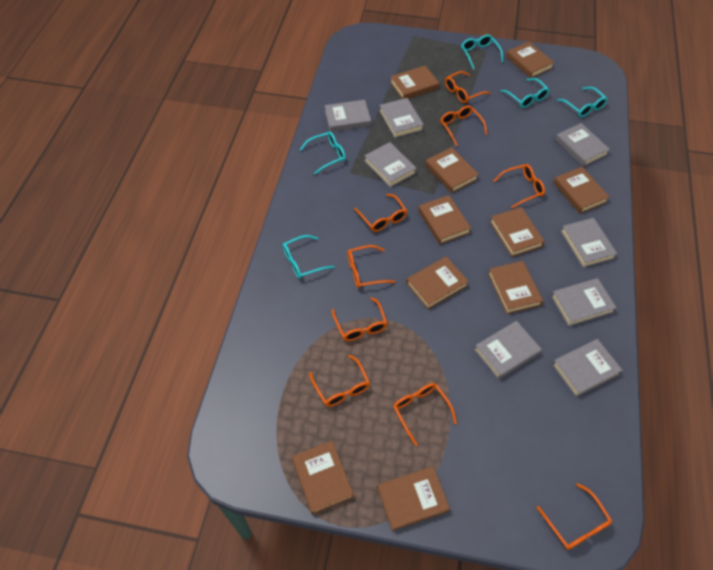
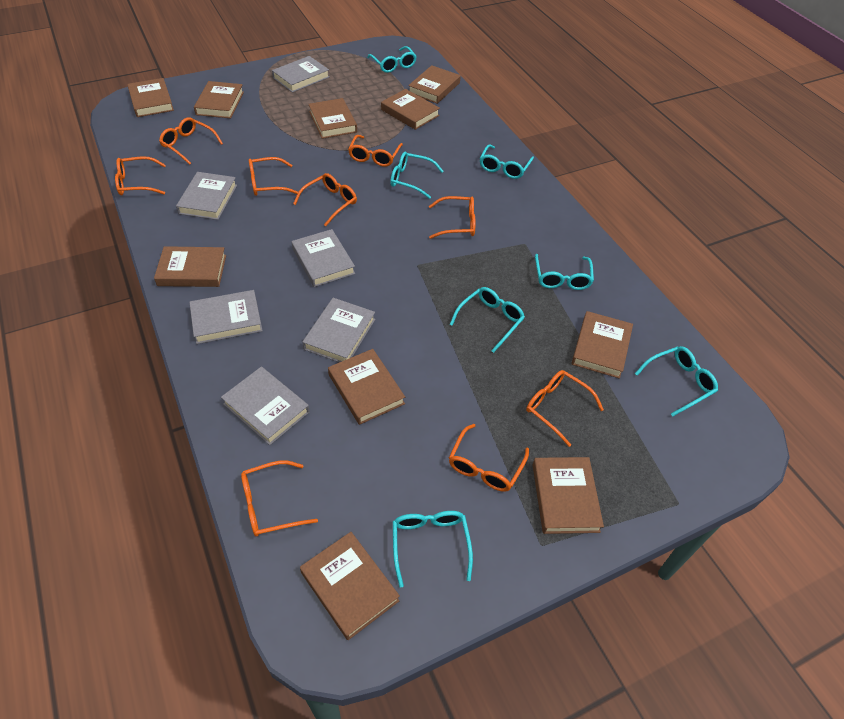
grey book: [325,100,371,132] [364,142,417,188] [379,98,424,138] [474,321,542,379] [551,278,617,326] [552,339,623,397] [555,123,610,167] [561,218,617,268] = 8 -> [176,172,237,220] [189,290,263,344] [221,367,310,445] [272,56,329,93] [292,229,355,287] [302,298,375,362] = 6
turquoise glasses: [283,235,334,279] [300,132,346,174] [461,35,503,69] [501,78,549,108] [557,87,608,117] = 5 -> [367,46,417,73] [390,152,444,199] [393,511,473,588] [450,287,525,353] [480,144,534,179] [535,254,594,290] [635,346,718,417] = 7

